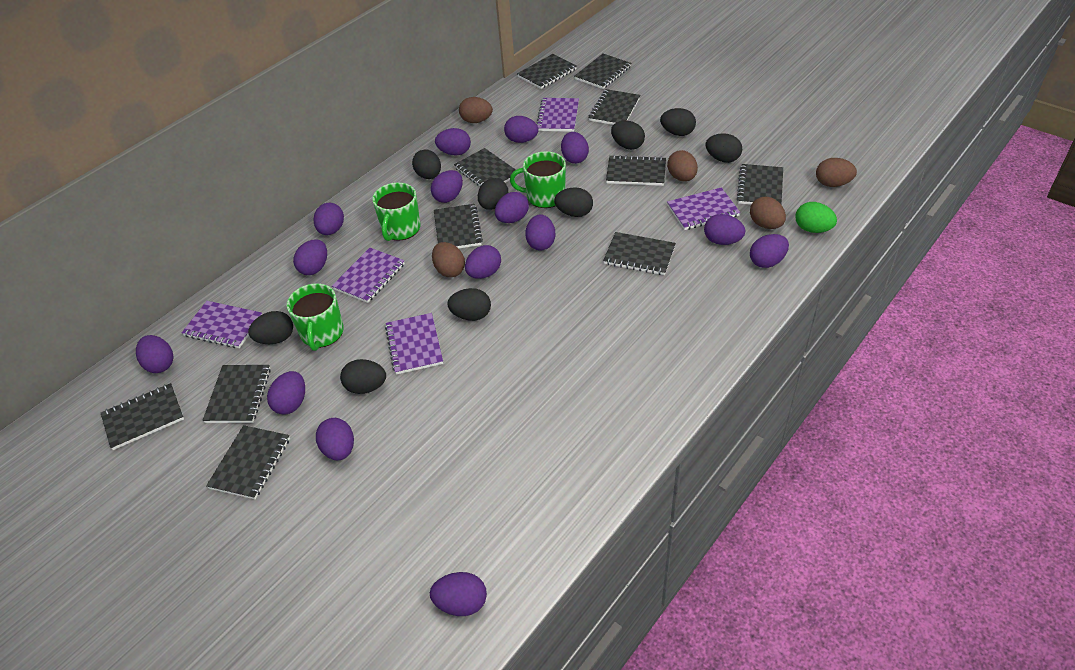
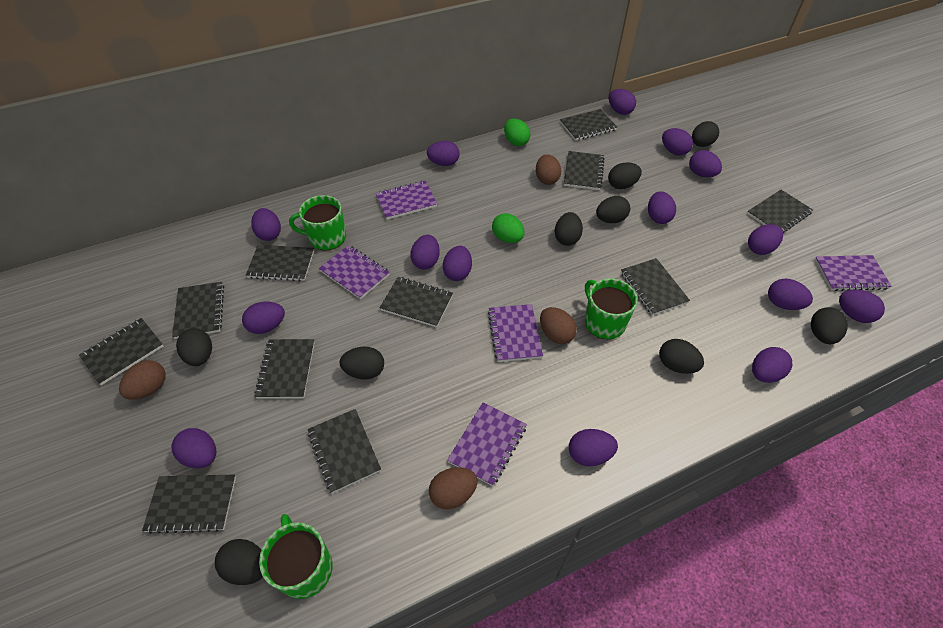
brown egg: [432,242,465,277] [459,97,493,123] [667,150,698,181] [750,197,786,229] [816,158,857,187] = 5 -> [119,360,166,400] [429,467,478,509] [536,154,561,185] [540,307,577,344] = 4
green egg: [795,202,837,233] = 1 -> [492,213,525,243] [504,118,531,146] = 2

